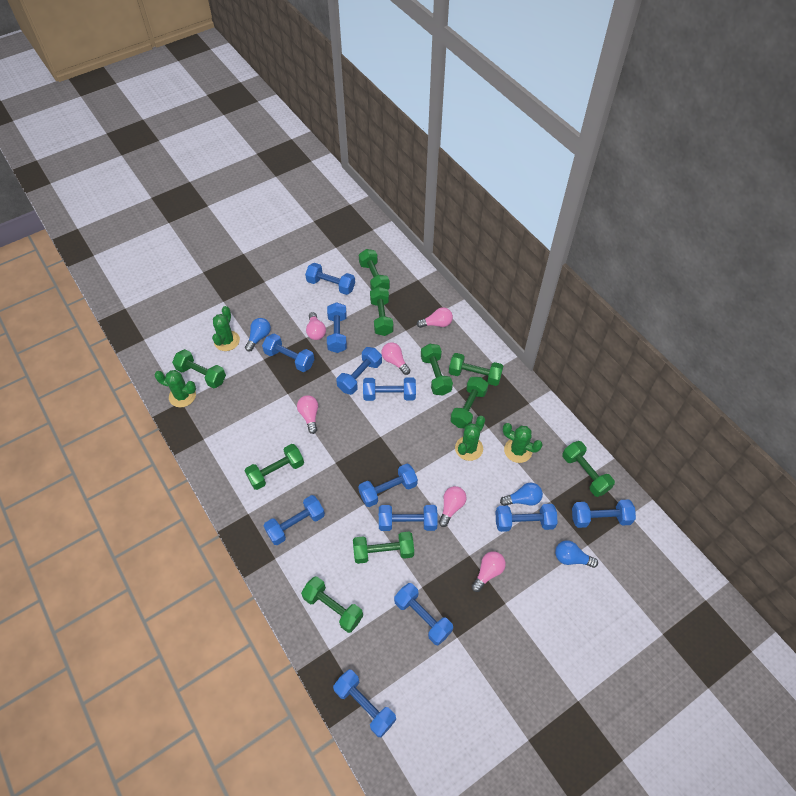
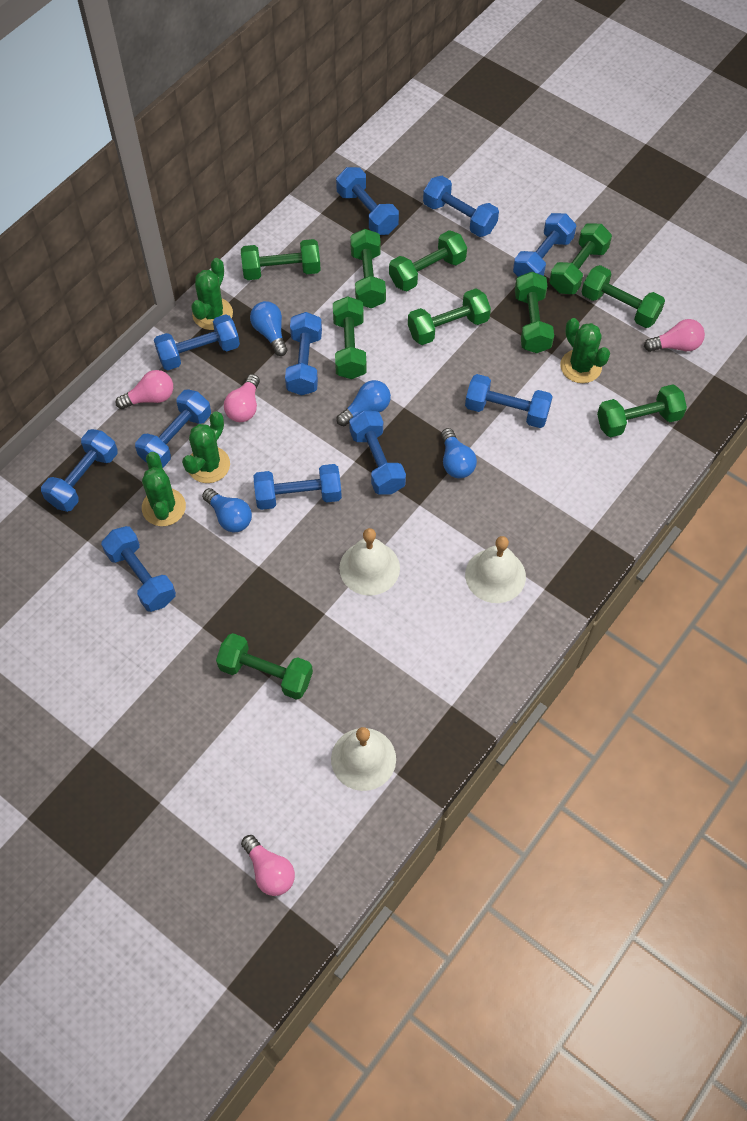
blue dumbbell: [262,334,314,372] [264,495,325,545] [305,263,355,295] [327,302,347,353] [333,670,396,737] [336,347,382,395] [358,464,418,507] [363,377,416,401] [379,505,438,531] [394,583,453,645] [495,504,558,532] [572,499,636,528] = 12 -> [41,429,118,512] [101,526,176,612] [135,389,211,468] [154,314,240,370] [254,464,342,510] [285,312,322,396] [336,167,399,235] [349,411,406,495] [423,176,499,237] [465,374,553,428] [513,213,576,277] = 11
blue light bulb: [245,318,271,352] [500,483,543,506] [555,540,598,568] = 3 -> [202,488,252,532] [250,301,288,356] [336,380,391,426] [441,428,477,478] = 4
pink light bulb: [297,395,318,434] [306,312,326,340] [381,342,410,375] [417,307,453,328] [439,486,467,527] [472,551,506,592] = 6 -> [116,370,173,409] [224,374,260,422] [241,835,295,896] [644,319,705,352] = 4
white bell: none = 0 -> [331,727,396,791] [339,528,400,596] [465,536,526,603] = 3

